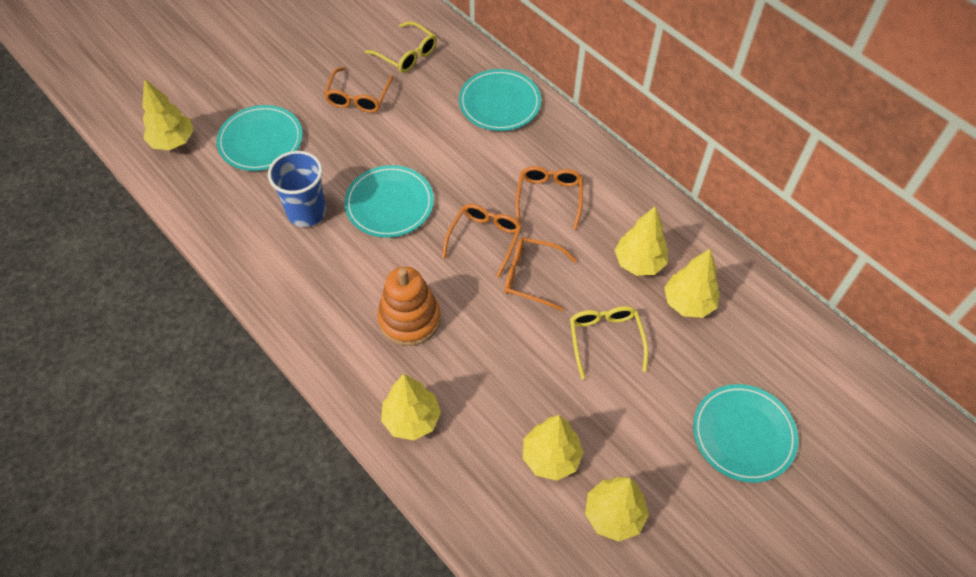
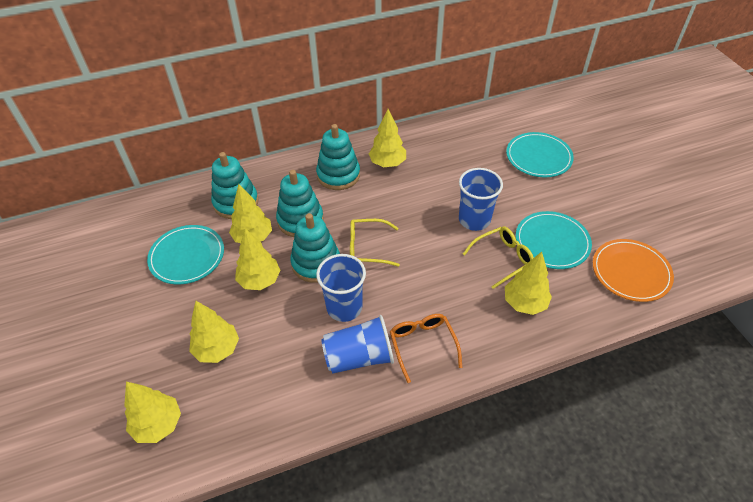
blue cup: [268,151,326,227] = 1 -> [316,254,366,322] [321,315,394,374] [459,168,503,231] = 3
orange glasses: [324,67,394,113] [442,204,522,278] [504,237,577,311] [515,166,583,230] = 4 -> [390,314,462,383] = 1
orange plate: none = 0 -> [593,239,674,302] = 1
orange stacking toy: [377,267,441,346] = 1 -> none = 0
turquoise plate: [216,105,303,171] [344,165,434,238] [459,69,541,131] [693,384,798,483] = 4 -> [147,225,224,284] [506,132,574,177] [516,211,592,269] = 3
turquoise stacking toy: none = 0 -> [211,152,259,219] [276,170,324,237] [290,213,340,283] [316,124,360,190] = 4

